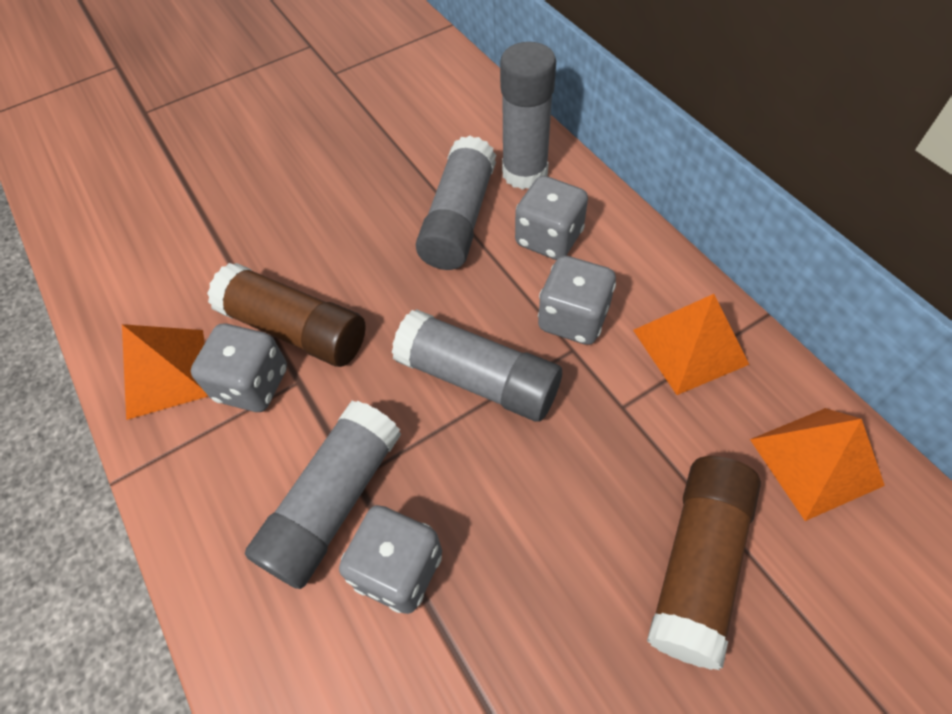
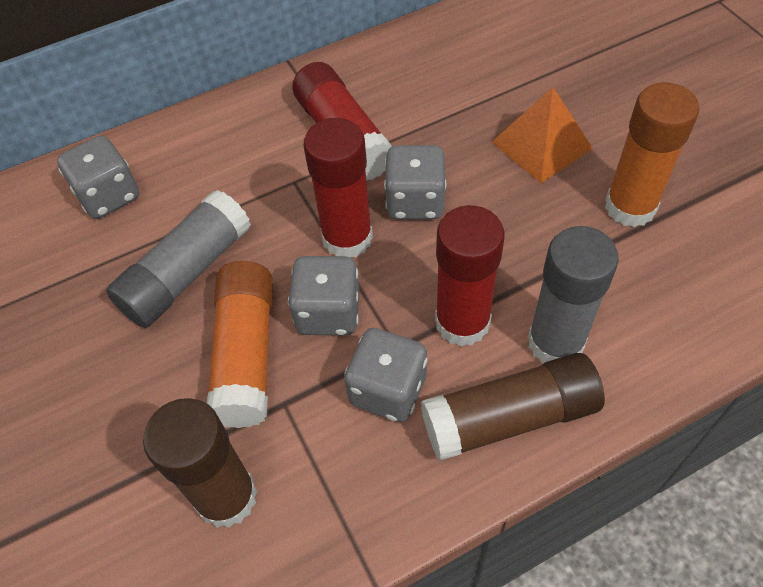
grey glue stick: [245,401,401,589] [391,309,562,422] [416,135,496,270] [500,42,556,190] = 4 -> [106,190,251,328] [528,226,619,363] = 2
orange glue stick: none = 0 -> [206,261,273,428] [605,82,699,227] = 2
orange pyramid: [122,324,208,420] [633,294,750,395] [750,408,885,521] = 3 -> [492,87,593,183] = 1
red glue stick: none = 0 -> [292,62,392,181] [303,118,373,257] [435,205,505,346] = 3

